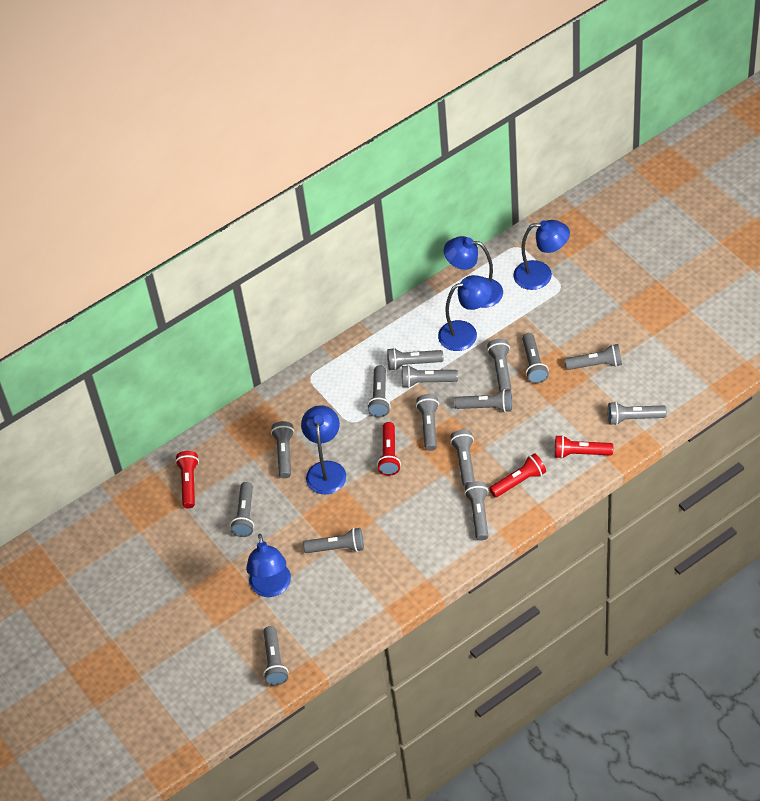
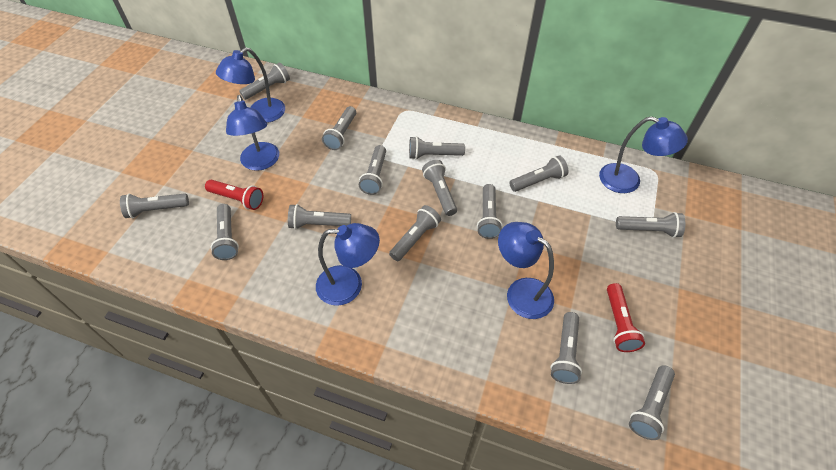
grey flashlight: [230,482,254,537] [263,626,289,686] [271,421,294,478] [303,528,364,553] [367,365,390,417] [387,348,443,371] [402,365,458,388] [416,394,439,451] [450,430,475,487] [454,389,512,412] [464,481,488,541] [487,339,511,391] [522,333,549,383] [564,344,622,370] [608,402,667,425] = 15 -> [120,193,189,218] [211,204,239,260] [239,62,290,100] [288,204,351,229] [322,106,356,150] [359,145,386,195] [389,205,441,261] [409,136,465,160] [422,160,457,216] [477,184,503,239] [509,155,569,192] [550,312,582,384] [616,212,685,238] [629,365,675,440] = 14
red flashlight: [175,451,199,508] [377,422,401,476] [489,453,546,498] [555,435,613,459] = 4 -> [205,180,263,210] [607,283,645,352] = 2

